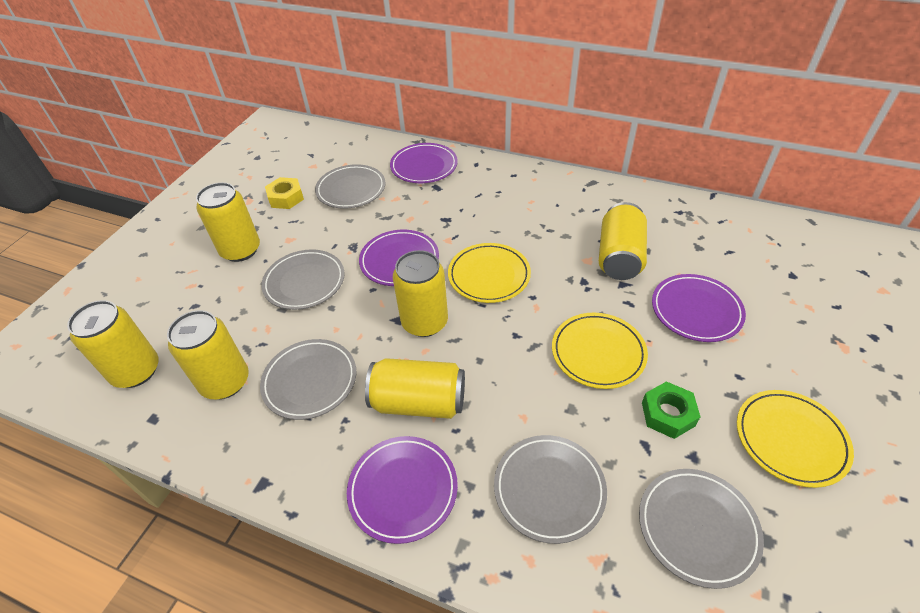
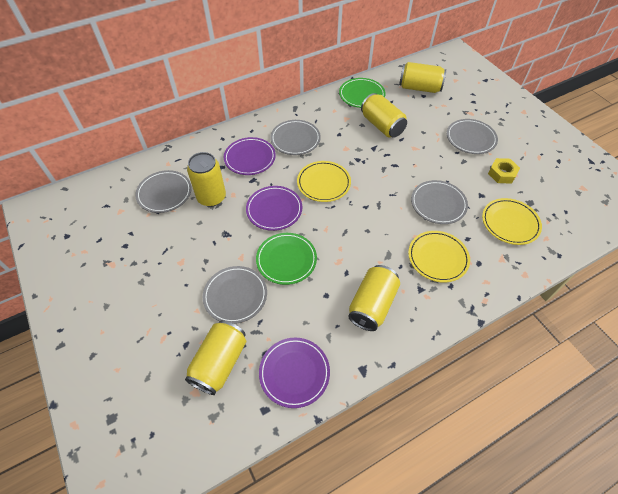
green nut: [642,381,700,439] = 1 -> none = 0
green plate: none = 0 -> [256,233,317,285] [339,78,386,108] = 2
purple plate: [347,436,458,544] [359,230,439,286] [390,143,458,183] [652,274,746,342] = 4 -> [224,137,276,175] [246,186,302,231] [259,338,330,408] = 3
yellow can: [67,300,159,388] [167,310,249,399] [196,182,260,262] [365,358,465,419] [393,250,448,337] [599,202,647,280] = 6 -> [185,320,247,395] [187,152,226,207] [348,265,400,331] [361,93,407,138] [399,62,446,93] = 5

